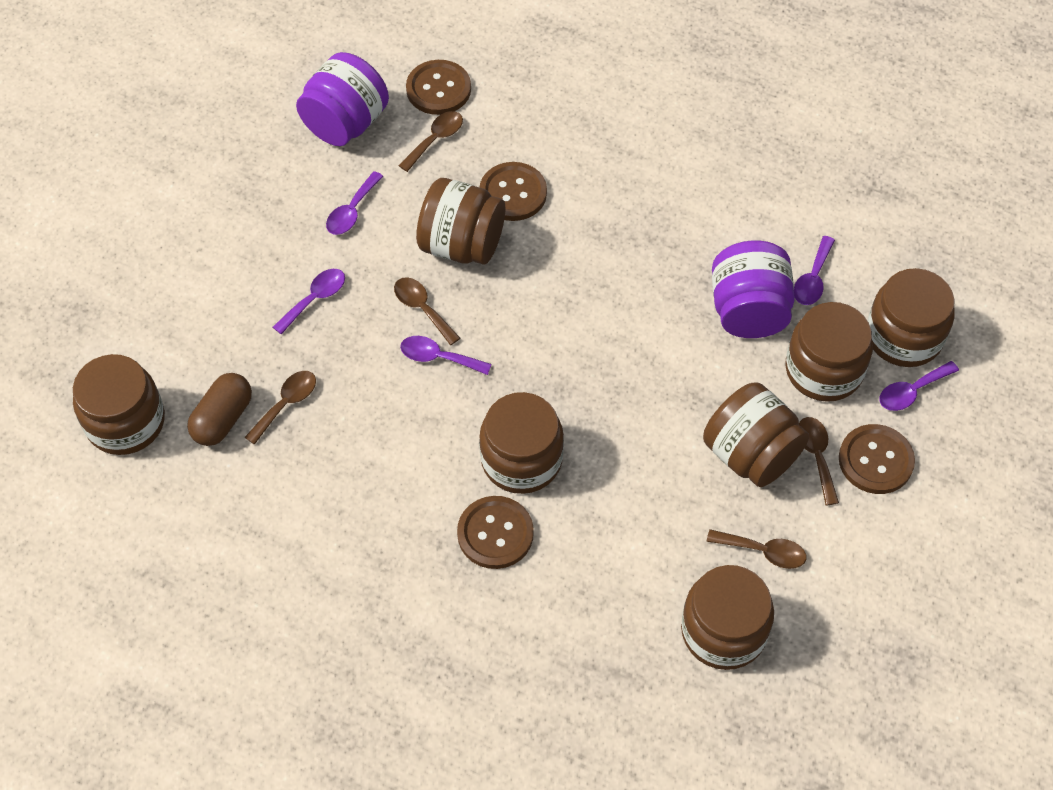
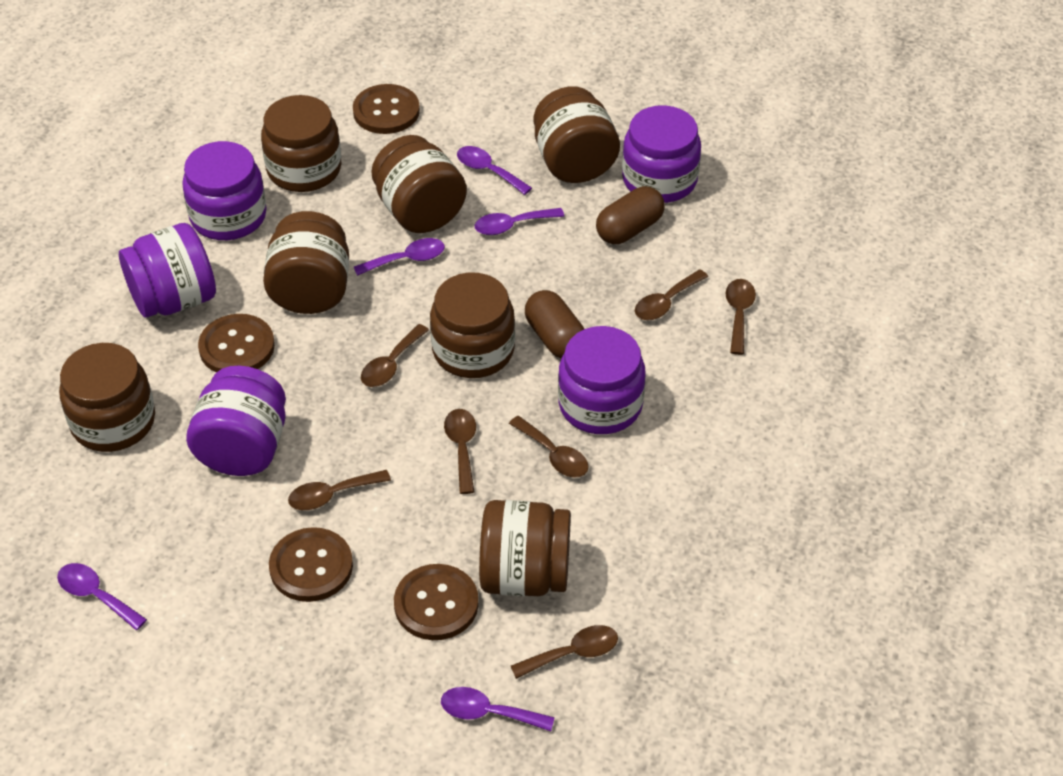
brown capsule: [187,373,252,446] = 1 -> [525,290,584,358] [596,186,665,244] = 2
brown spoon: [245,371,316,445] [394,277,460,345] [398,111,463,172] [707,529,806,569] [799,417,839,505] = 5 -> [288,470,391,510] [361,324,429,387] [444,409,476,494] [509,416,589,478] [511,625,618,679] [635,269,708,320] [726,279,756,355] = 7
purple jar: [296,52,389,146] [712,240,795,338] = 2 -> [119,223,216,318] [182,141,267,240] [186,366,286,476] [558,326,646,434] [622,105,701,203] = 5

